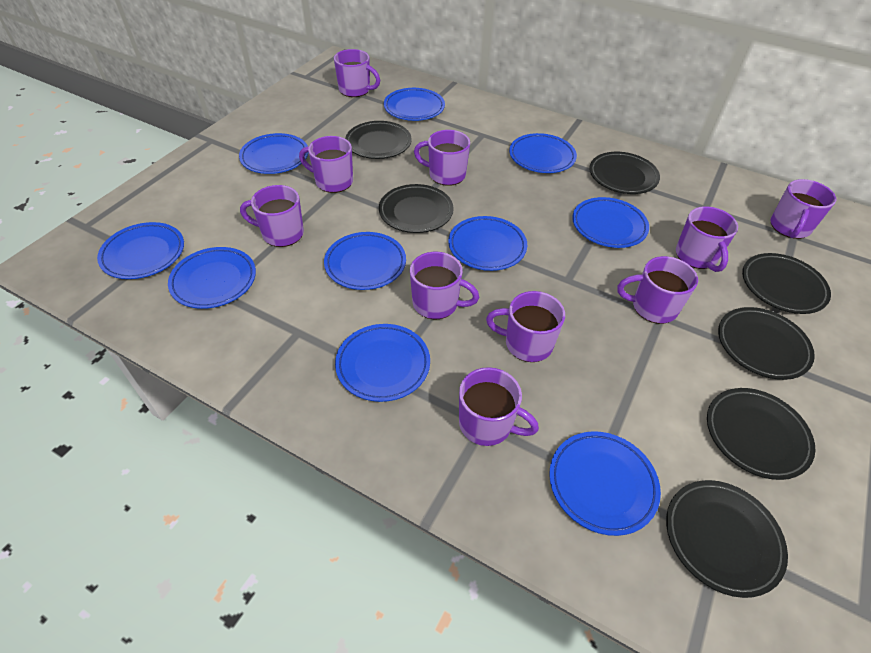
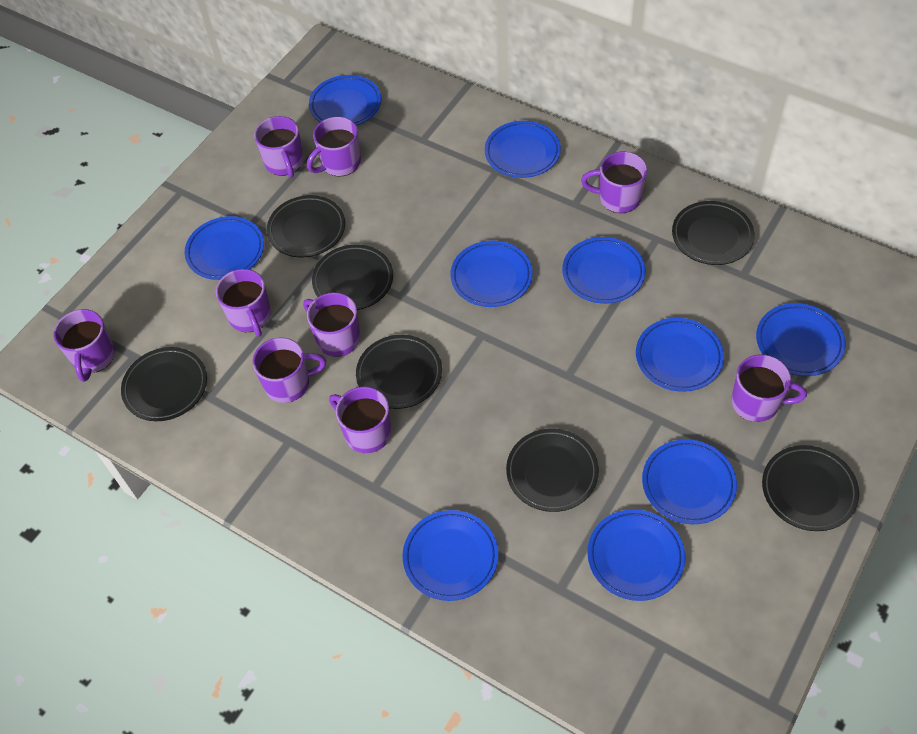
purple mug: [240,185,304,247] [299,136,353,193] [334,49,380,97] [410,252,479,319] [414,130,470,186] [459,367,539,446] [486,291,565,362] [617,256,698,324] [676,206,738,272] [771,179,836,239] = 10 -> [53,309,115,382] [216,269,271,337] [252,338,326,403] [254,116,304,178] [303,292,360,357] [307,117,361,177] [329,387,391,453] [581,152,647,213] [731,355,807,422] = 9

